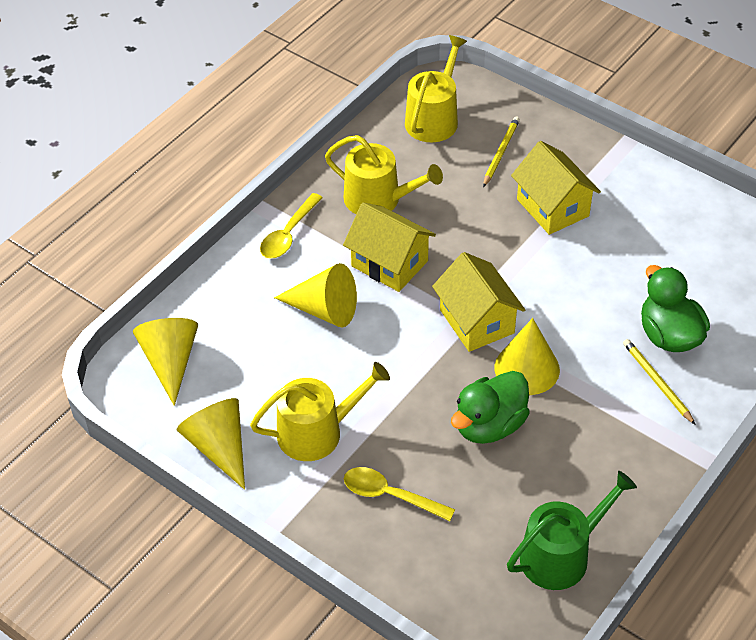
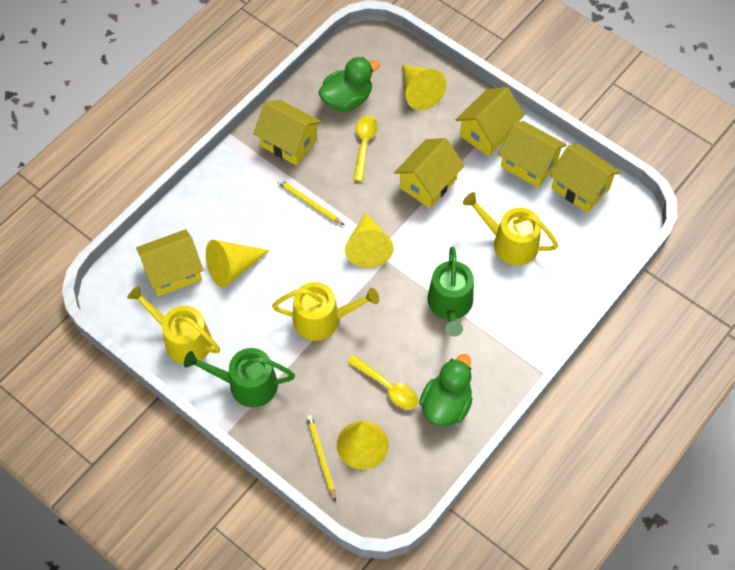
green watering can: [507,471,637,590] = 1 -> [184,348,295,407] [427,247,474,337] = 2
yellow house: [343,202,436,292] [432,252,525,352] [511,141,601,235] = 3 -> [136,229,203,296] [253,100,322,165] [394,138,465,208] [456,87,525,156] [498,121,567,188] [549,144,620,213] = 6

